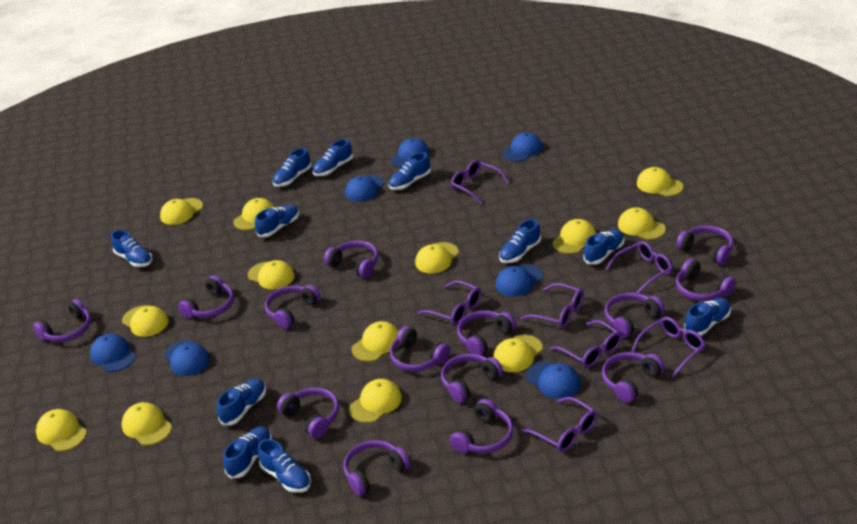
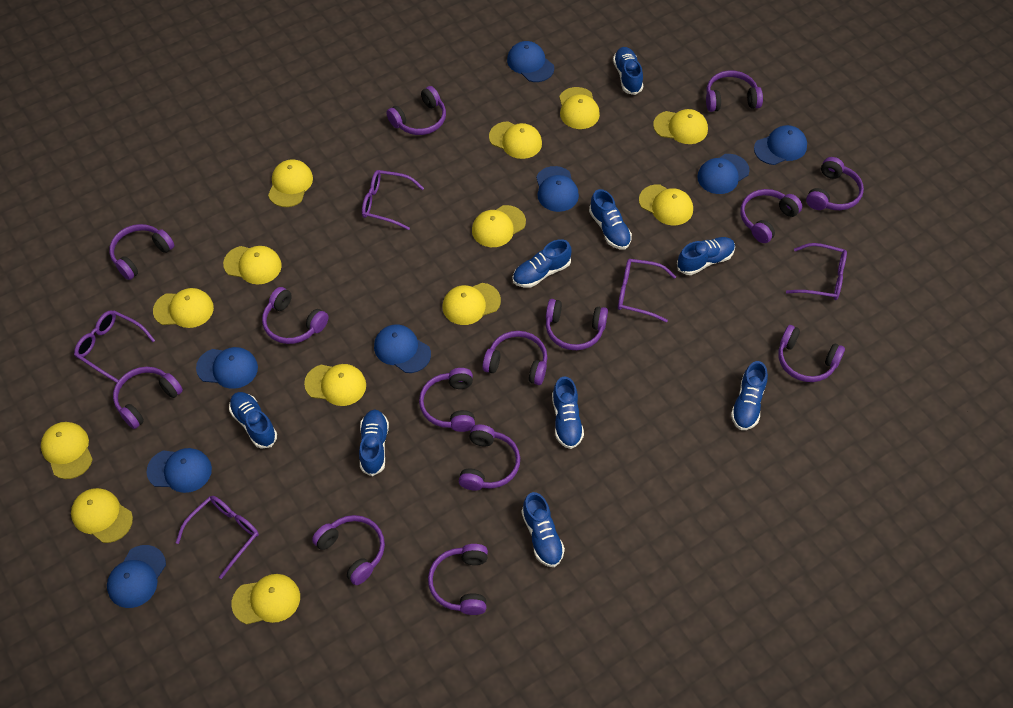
blue cap: [90,333,136,372] [164,340,210,376] [345,175,384,202] [391,138,430,168] [495,264,543,296] [503,132,543,162] [526,361,581,399] = 7 -> [107,545,166,608] [146,448,212,493] [196,347,258,389] [374,324,431,373] [507,41,554,82] [536,166,579,212] [697,154,750,194] [754,125,807,165] = 8
blue shoe: [111,230,152,267] [217,378,266,425] [223,426,272,479] [255,205,299,237] [258,439,311,493] [273,148,312,187] [313,139,353,176] [388,152,431,190] [499,219,541,263] [583,229,625,265] [684,298,731,336] = 11 -> [229,392,277,449] [359,409,389,476] [513,239,572,288] [521,492,565,567] [552,376,584,449] [589,189,632,249] [613,47,643,95] [677,237,735,275] [731,361,768,430] = 9
purple glasses: [417,280,482,325] [451,160,509,204] [521,283,584,328] [521,397,597,452] [550,320,622,368] [606,241,673,293] [631,317,705,377] = 7 -> [74,310,155,383] [176,496,259,579] [362,170,424,230] [618,259,676,323] [786,243,847,300] = 5

